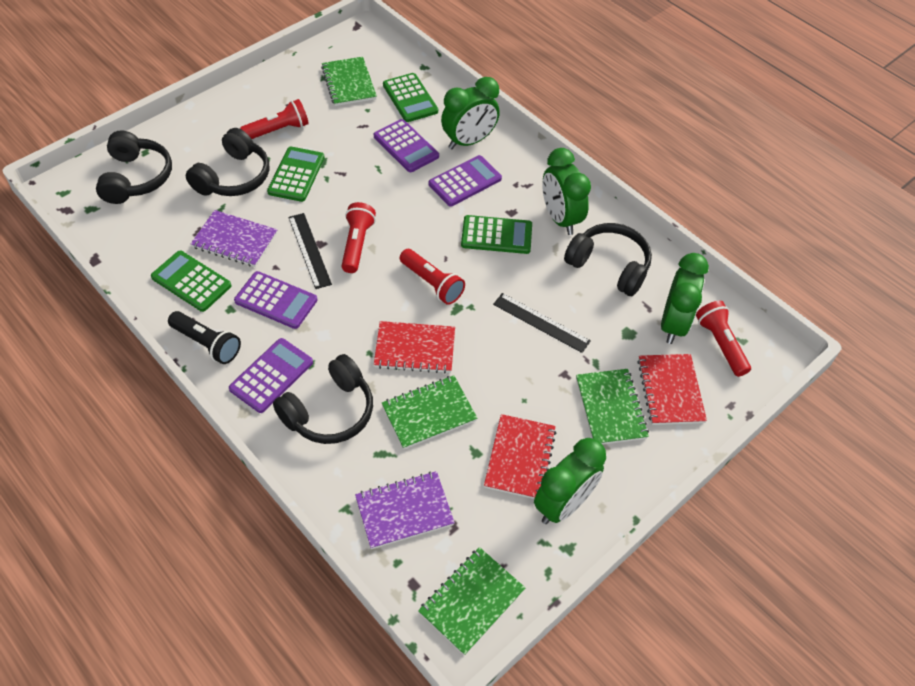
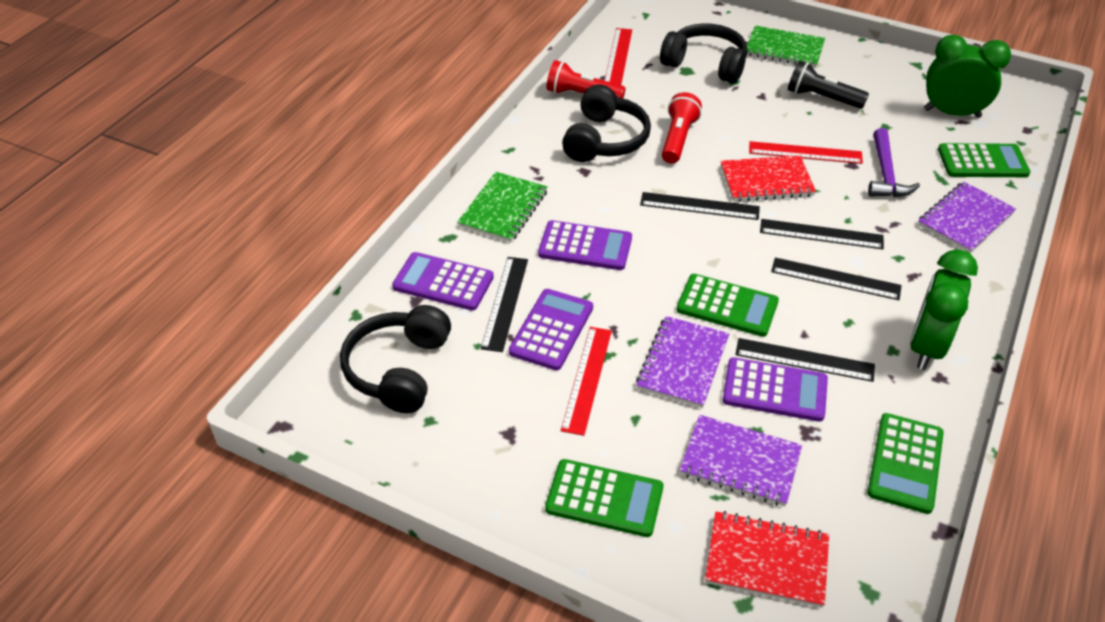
black headphones: [96,130,172,204] [186,128,269,196] [273,354,373,444] [564,223,652,296] = 4 -> [340,305,451,413] [562,84,651,162] [660,23,747,83] = 3
black ruler: [288,213,332,289] [493,293,591,353] = 2 -> [481,257,528,352] [640,192,760,220] [735,338,875,382] [760,219,884,249] [771,258,902,300] = 5
green clock: [441,77,500,149] [534,438,606,524] [542,148,591,235] [661,253,709,344] = 4 -> [910,249,978,370] [924,35,1011,118] = 2
green notebook: [321,57,377,106] [382,375,477,449] [418,547,526,656] [576,369,649,444] = 4 -> [457,172,547,242] [747,25,825,68] = 2
purple hammer: none = 0 -> [868,128,920,197] = 1
purple notebook: [191,210,277,267] [355,471,455,549] = 2 -> [636,316,729,408] [679,415,802,507] [918,182,1016,253] = 3
red flashlight: [240,99,309,139] [341,202,376,273] [400,249,465,305] [696,301,751,377] = 4 -> [547,60,626,98] [662,92,702,164] = 2
red notebook: [374,321,455,374] [484,414,556,499] [638,354,707,425] = 3 -> [705,511,829,608] [720,155,816,202] = 2
red ruler: none = 0 -> [561,327,612,436] [604,28,632,85] [749,141,863,164] = 3

